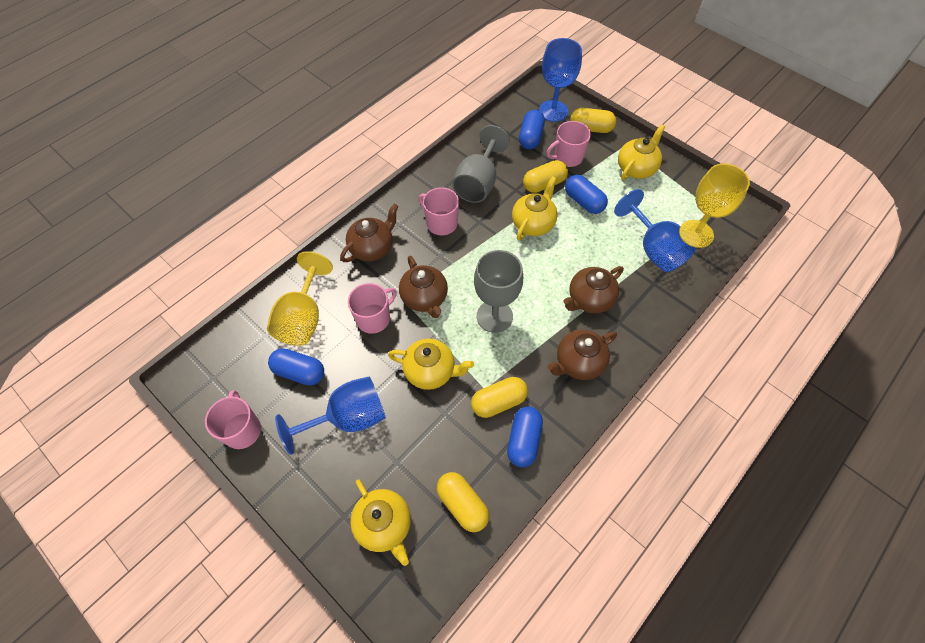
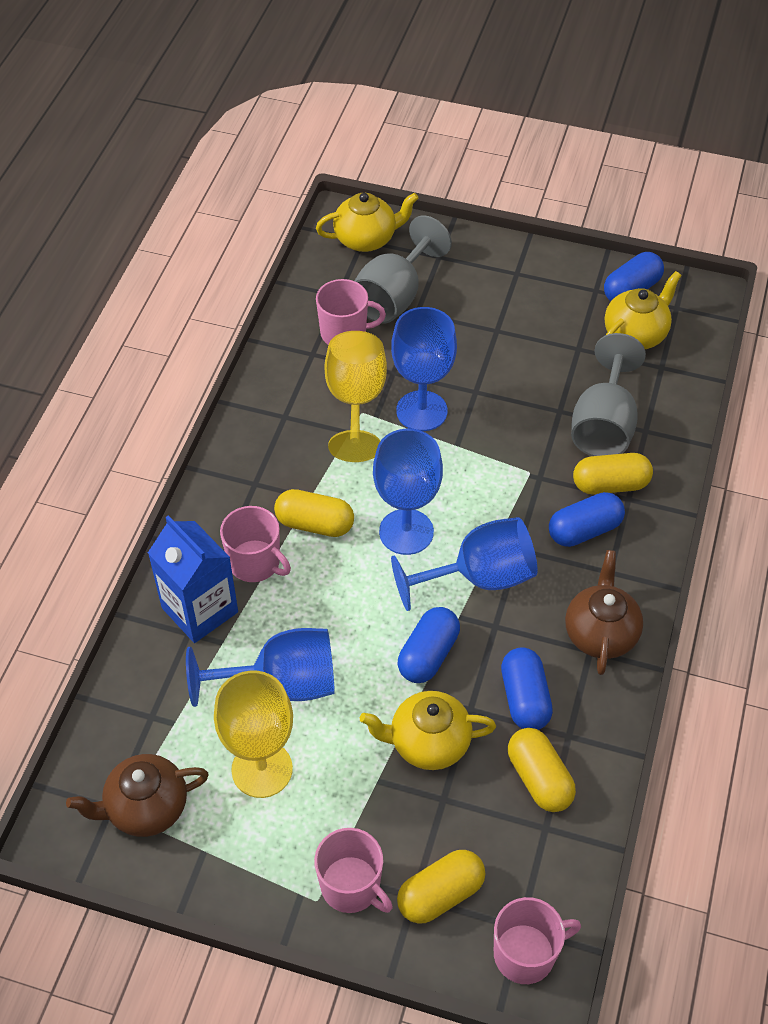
blue carton: none = 0 -> [148,516,238,643] = 1
blue goblet: [275,376,386,455] [539,38,582,122] [614,189,696,272] = 3 -> [186,628,335,707] [373,429,443,555] [391,307,457,431] [391,517,538,611] = 4
brown teapot: [340,204,399,262] [399,256,448,318] [547,330,617,380] [563,266,624,313] = 4 -> [66,754,209,837] [565,550,643,675] = 2
yellow teapot: [350,479,411,566] [388,338,474,390] [512,176,558,240] [618,124,666,180] = 4 -> [316,193,418,252] [360,691,496,770] [605,271,682,349] = 3

